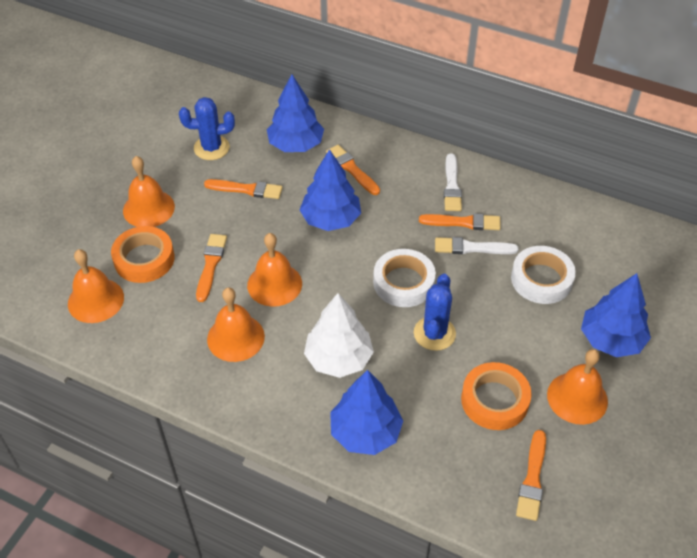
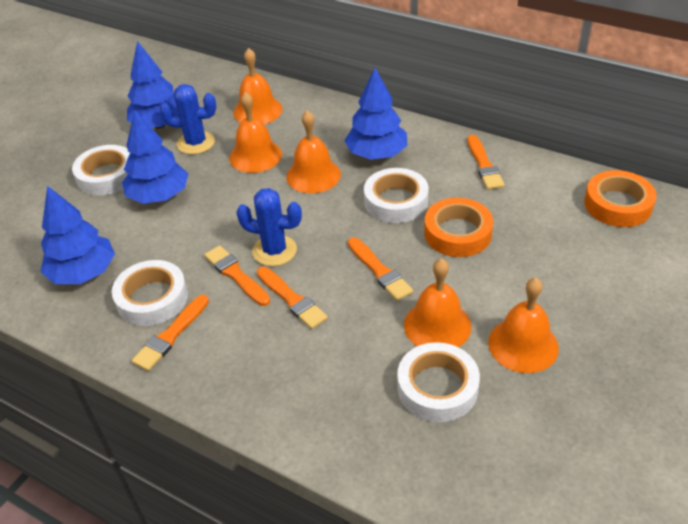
white brush: [435,237,519,254] [444,153,462,211] = 2 -> none = 0
white tape: [373,249,436,307] [511,246,576,304] = 2 -> [72,145,130,196] [112,260,188,326] [364,168,429,223] [397,342,480,422] = 4
white tree: [304,293,374,378] = 1 -> none = 0

